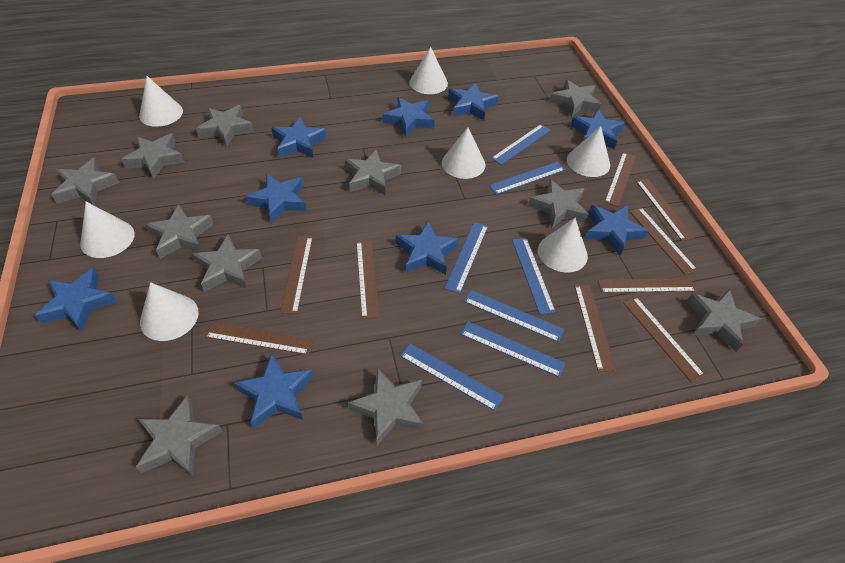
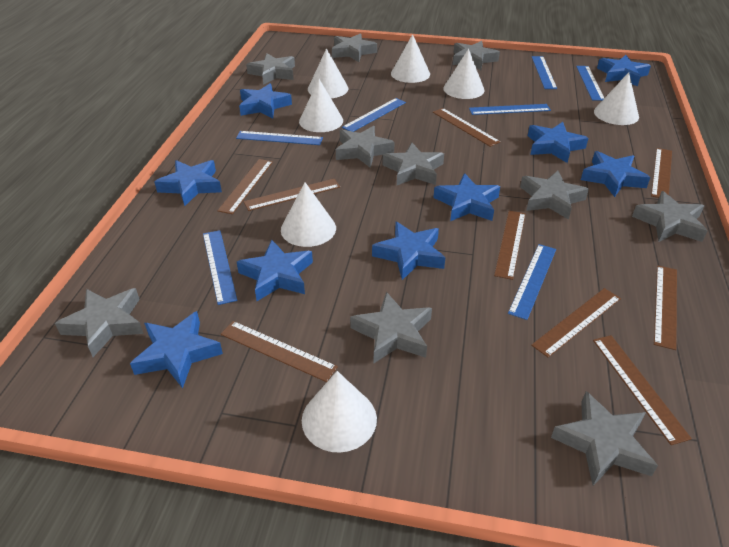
grey star: [51,158,119,205] [121,134,185,179] [136,395,223,477] [145,204,214,259] [192,235,262,292] [196,105,254,146] [345,150,401,195] [348,368,424,445] [528,179,589,228] [550,80,601,117] [686,288,761,352] = 11 -> [55,288,144,357] [246,53,295,85] [332,33,377,62] [336,126,395,168] [350,292,432,363] [383,143,444,185] [453,41,500,70] [520,171,589,220] [551,391,658,486] [632,191,708,242] = 10

